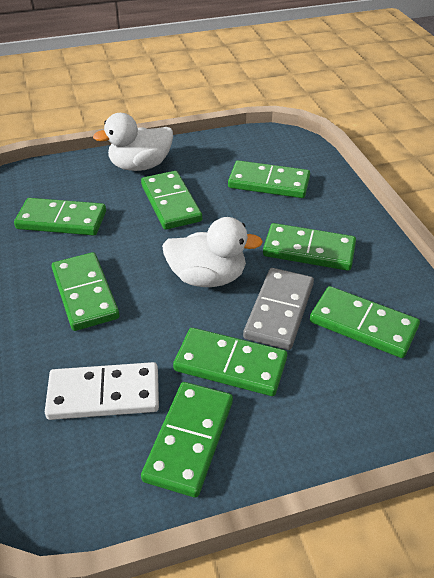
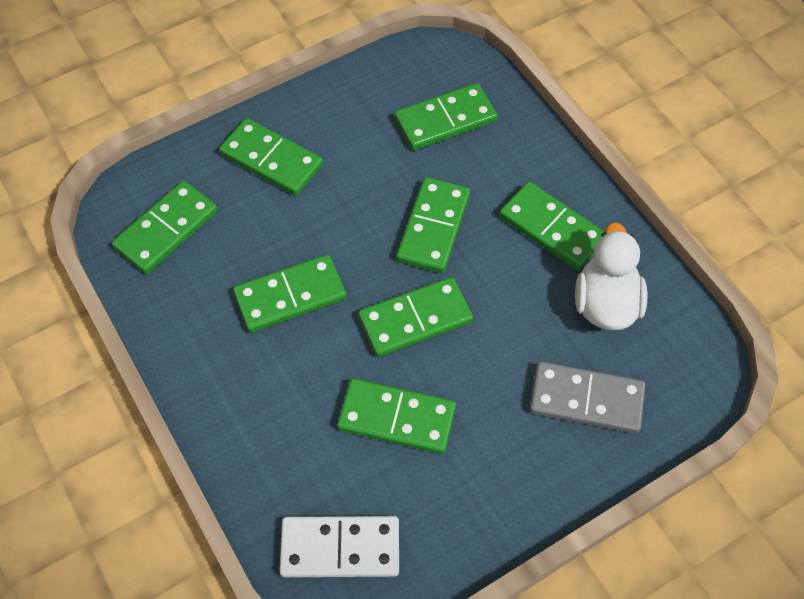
white duck: [93,113,173,171] [162,217,263,287] = 2 -> [575,222,648,330] = 1

